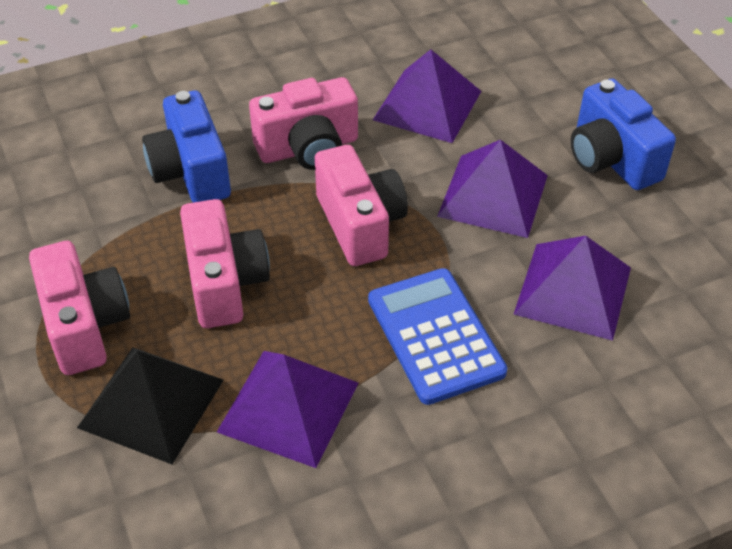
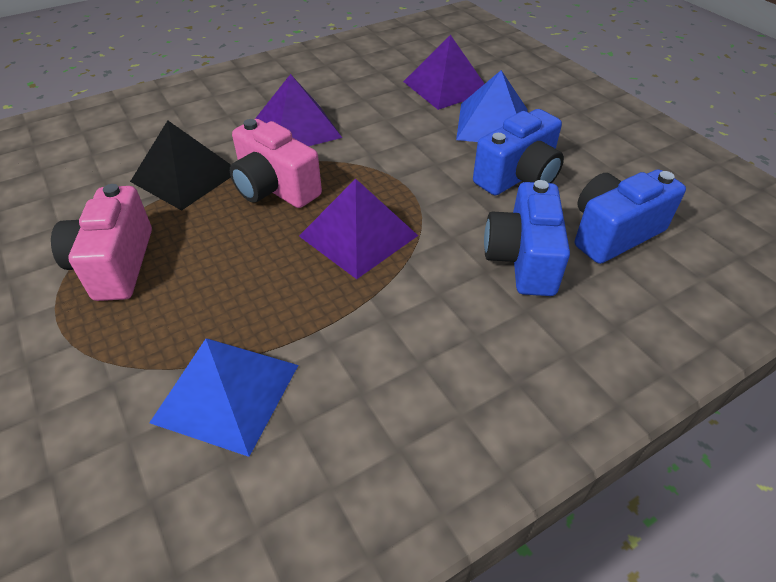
blue calculator: [368,268,507,405] = 1 -> none = 0
blue camera: [142,91,231,203] [571,79,676,190] = 2 -> [473,109,564,195] [484,180,570,296] [575,169,686,264] = 3
blue pyramid: none = 0 -> [149,339,298,457] [456,70,527,142] = 2
pink camera: [29,241,130,375] [180,199,270,328] [249,77,358,170] [315,145,408,266] = 4 -> [51,184,152,301] [230,119,322,208] = 2
purple pyramid: [217,351,359,468] [373,49,481,143] [437,140,548,238] [513,236,631,341] = 4 -> [255,74,342,146] [299,179,418,279] [403,35,484,110] = 3

